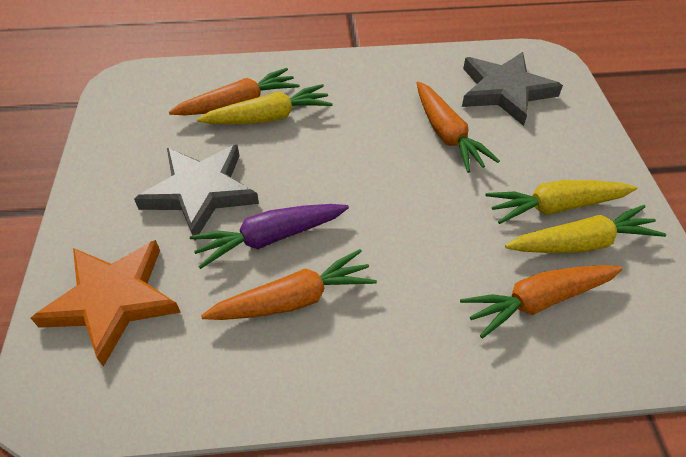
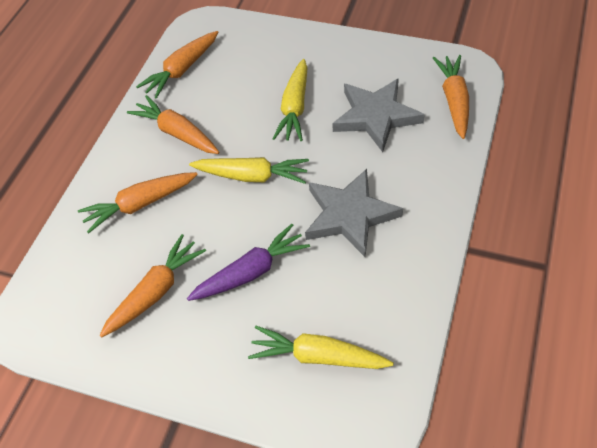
orange carrot: [169,68,299,115] [201,249,377,320] [417,81,500,173] [460,265,623,338] = 4 -> [78,172,198,233] [99,234,206,337] [127,95,219,154] [136,31,218,99] [433,55,469,139] = 5
orange star: [31,240,181,367] = 1 -> none = 0

